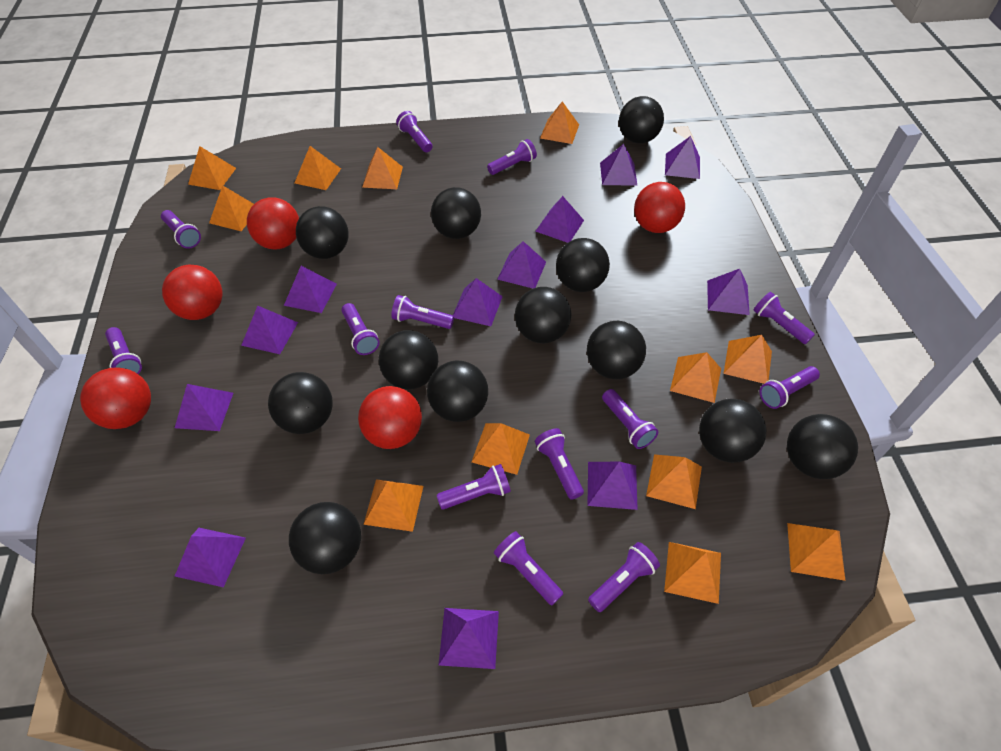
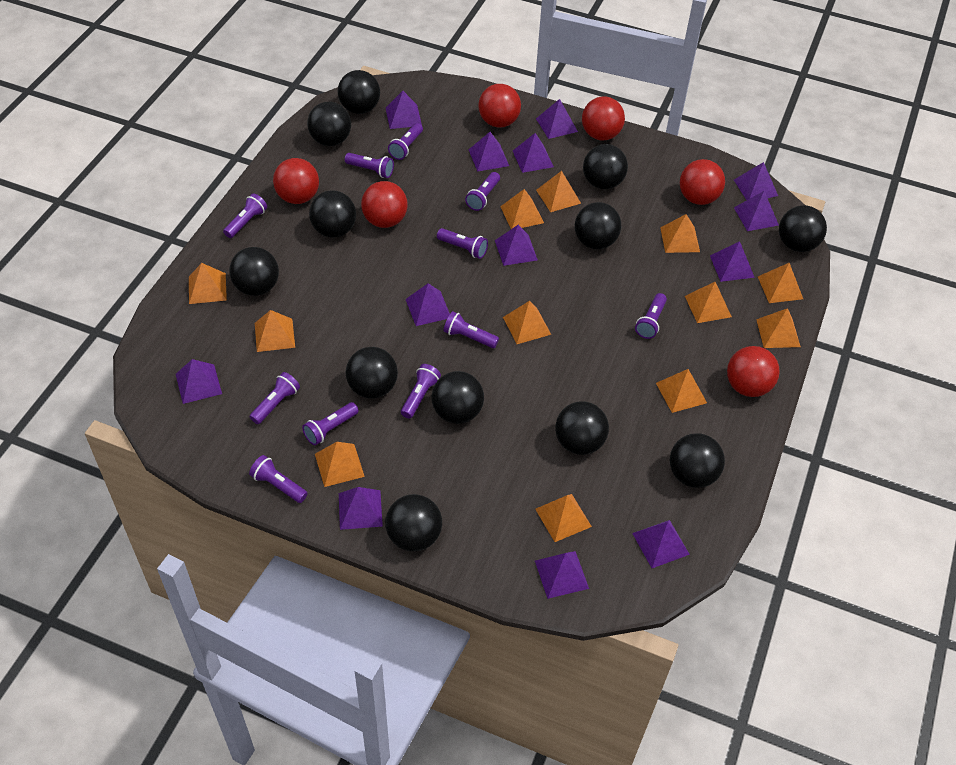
purple flashlight: [105,327,142,374] [161,210,201,249] [341,303,380,355] [391,295,454,329] [396,111,433,152] [437,464,511,510] [487,139,537,175] [494,531,563,605] [535,428,584,500] [588,542,660,612] [602,389,658,449] [753,292,815,344] [760,366,820,409] = 13 -> [223,193,267,238] [249,455,308,503] [250,372,300,424] [302,402,359,445] [345,153,394,178] [388,123,423,160] [401,364,441,418] [437,228,488,259] [443,311,499,348] [465,172,500,211] [635,293,667,339] = 11
purple pyramid: [175,384,233,431] [175,528,246,588] [241,306,298,354] [284,266,337,313] [439,608,499,669] [453,278,503,326] [497,241,546,288] [535,196,584,243] [587,462,638,510] [600,144,638,186] [665,136,700,179] [707,269,750,315] = 12 -> [176,359,222,404] [339,487,383,530] [386,91,422,129] [406,283,450,326] [469,132,509,172] [495,225,538,266] [513,133,554,173] [535,551,589,599] [536,99,578,139] [632,520,690,568] [710,241,755,282] [734,162,778,200] [734,191,779,231] = 13
red ball: [80,367,151,429] [162,265,223,320] [247,197,299,250] [358,386,422,449] [634,182,685,233] = 5 -> [273,158,319,204] [361,181,408,228] [478,84,521,127] [582,96,625,140] [680,159,725,205] [727,346,780,397] = 6

